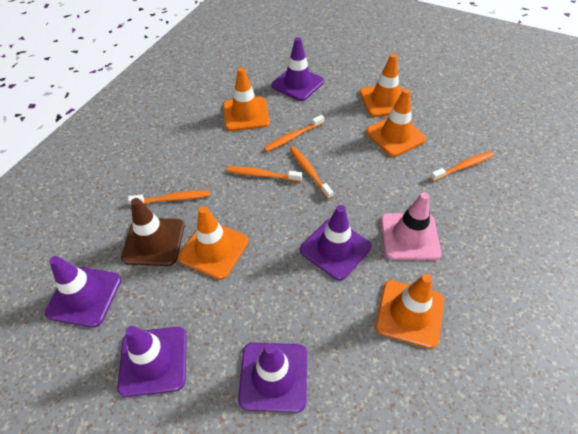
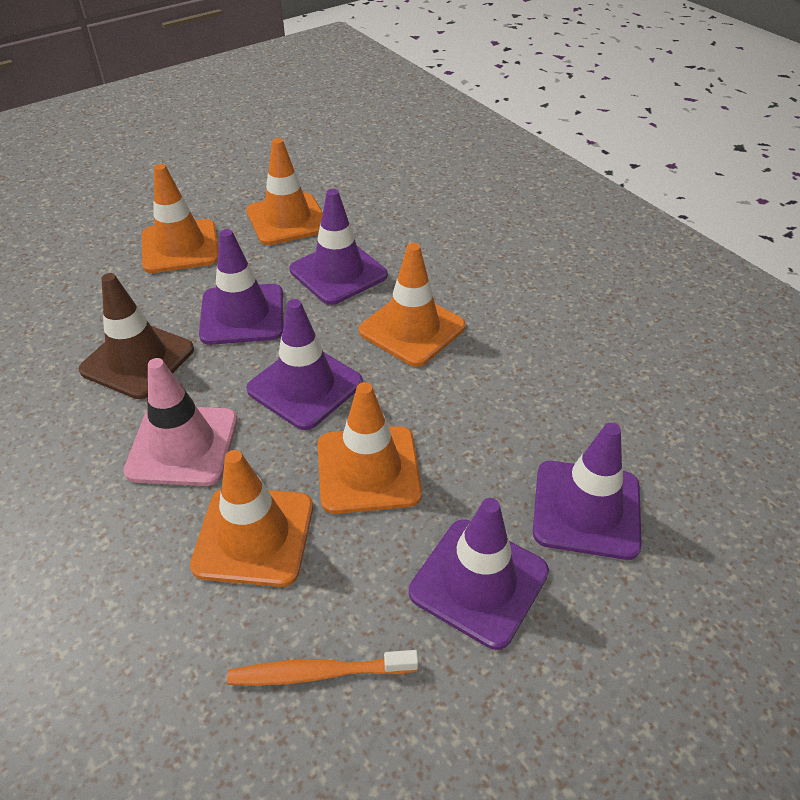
orange toothbrush: [128,190,210,205] [227,166,302,182] [264,115,324,152] [290,147,333,199] [430,151,494,182] = 5 -> [227,650,418,686] = 1

